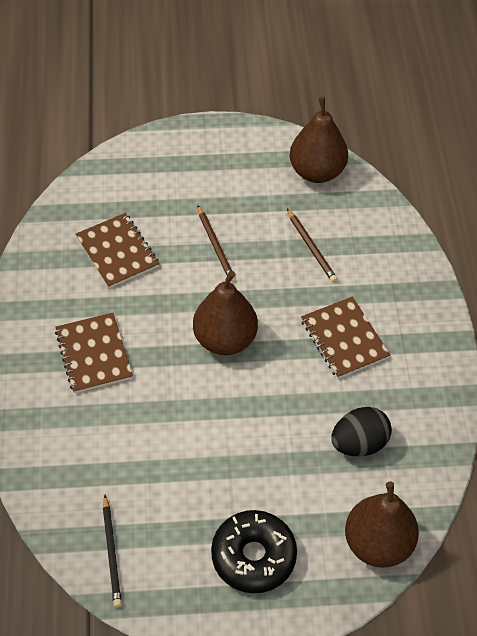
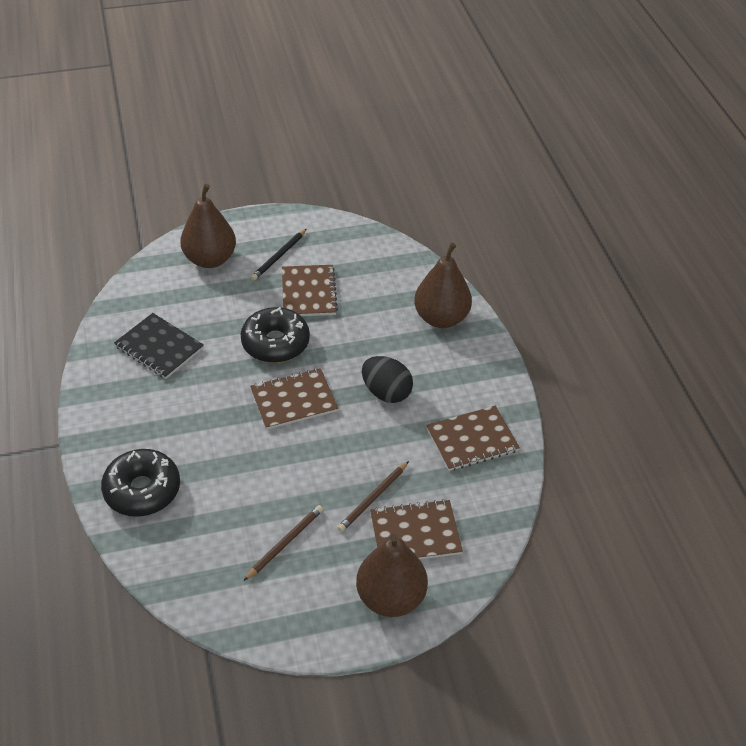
black donut: [211,510,297,593] = 1 -> [101,449,180,517] [240,307,310,363] = 2
black notebook: none = 0 -> [114,313,204,379] = 1
brown notebook: [55,313,133,393] [75,213,160,288] [301,297,390,379] = 3 -> [250,368,338,430] [282,265,338,316] [370,499,463,560] [426,406,520,471] = 4

